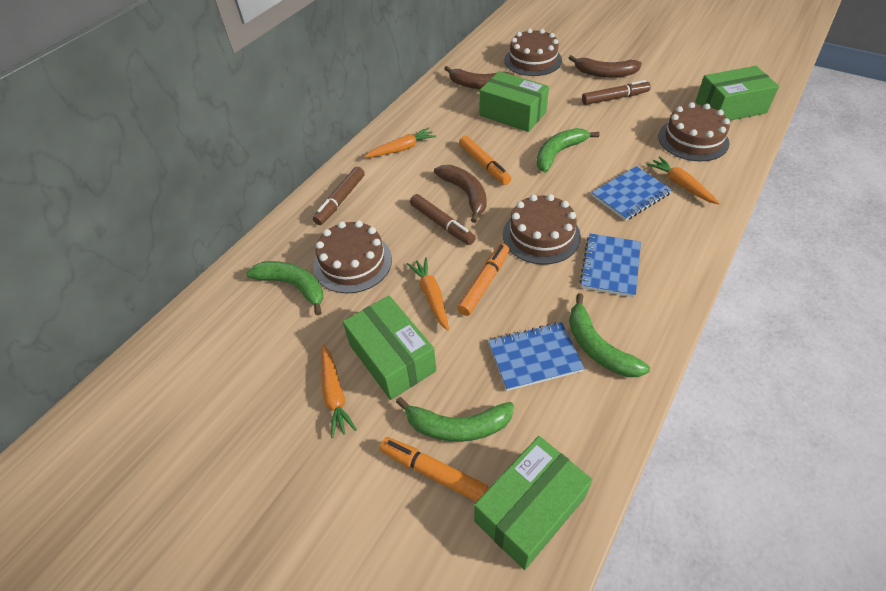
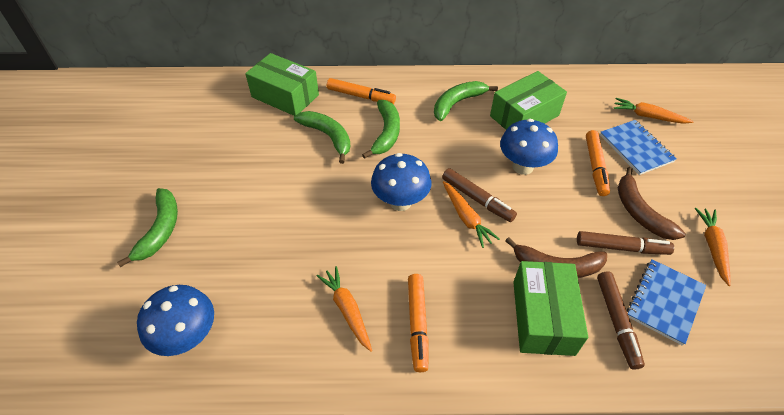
blue mushroom: none = 0 -> [137,285,214,356] [371,153,431,211] [500,119,558,175] = 3
blue notebook: [488,322,585,391] [579,233,641,297] [592,166,672,221] = 3 -> [600,120,677,175] [627,259,706,346] = 2
brown banana: [434,165,487,223] [444,66,514,89] [569,55,642,78] = 3 -> [505,237,607,278] [618,167,686,240] = 2
brown cake: [313,221,392,293] [503,194,581,265] [504,28,562,76] [658,102,730,161] = 4 -> none = 0
green box: [343,295,437,400] [474,436,593,570] [480,71,549,132] [695,66,779,121] = 4 -> [245,53,319,116] [490,71,567,130] [513,261,588,356] = 3

